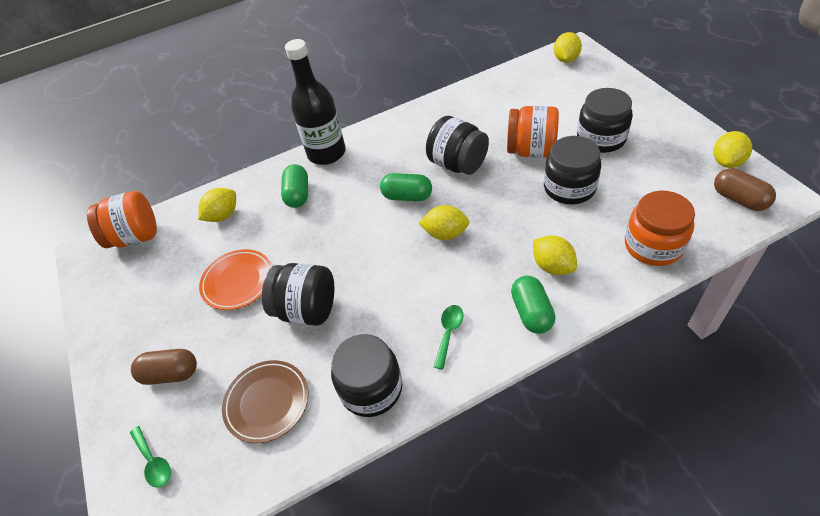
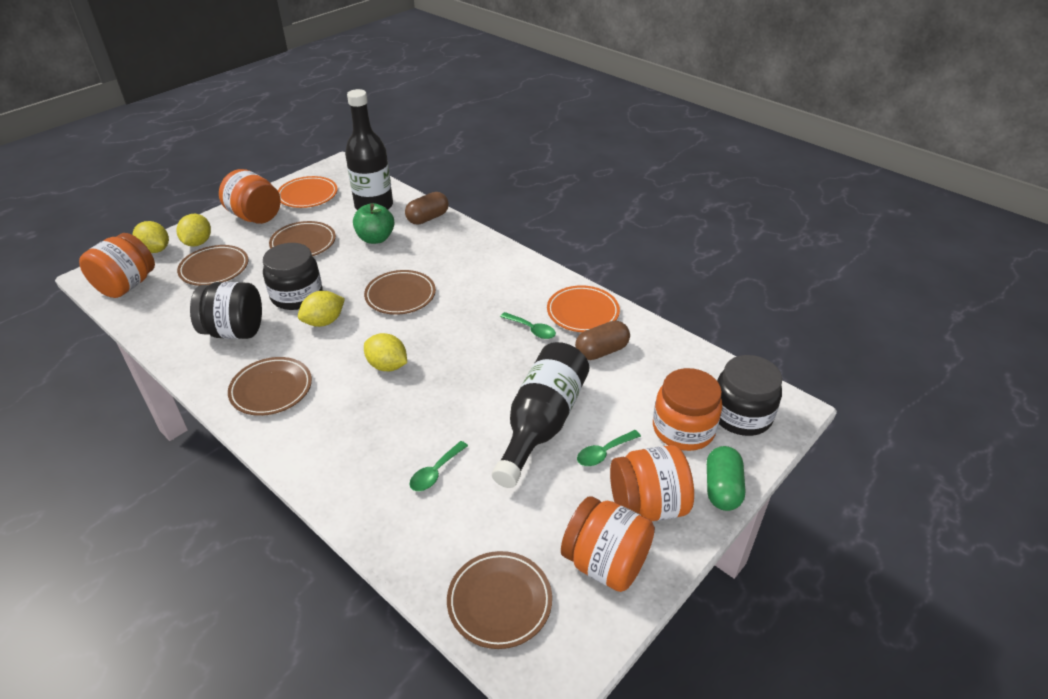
black bottle: [285,39,346,165] = 1 -> [345,89,393,210] [492,342,589,488] = 2
black jar: [262,263,334,326] [331,334,402,417] [426,116,489,175] [544,136,601,204] [577,88,633,153] = 5 -> [190,282,262,339] [263,243,323,310] [717,355,782,436] = 3
brown plate: [222,360,308,443] = 1 -> [177,245,249,286] [228,357,312,416] [269,221,336,256] [364,270,436,315] [447,551,552,649] = 5
green apple: none = 0 -> [353,203,395,244] = 1
green capsule: [281,164,308,208] [380,173,432,201] [511,276,555,334] = 3 -> [707,446,745,511] = 1
green spoon: [130,426,171,488] [434,305,464,369] = 2 -> [410,441,468,491] [500,312,556,339] [577,430,641,466] = 3
orange jar: [87,191,157,248] [507,106,559,158] [625,191,695,266] = 3 -> [79,233,155,298] [219,169,281,224] [561,496,655,592] [610,445,694,521] [653,368,723,451] = 5
orange plate: [199,249,272,310] = 1 -> [278,176,338,208] [547,285,620,332] = 2
yellow lemon: [198,188,236,222] [419,205,469,240] [533,235,577,275] [554,32,582,63] [713,131,752,168] = 5 -> [133,221,169,253] [177,214,211,247] [298,291,345,327] [364,333,407,371] = 4

